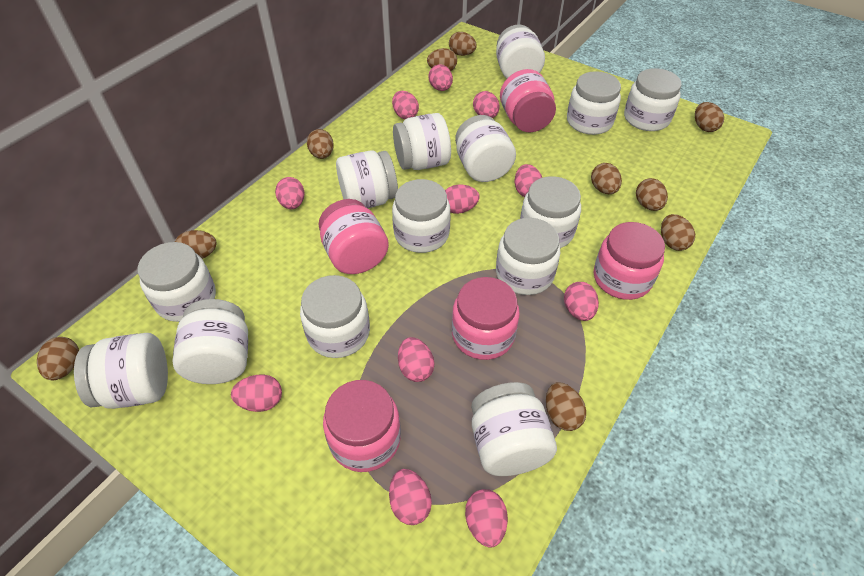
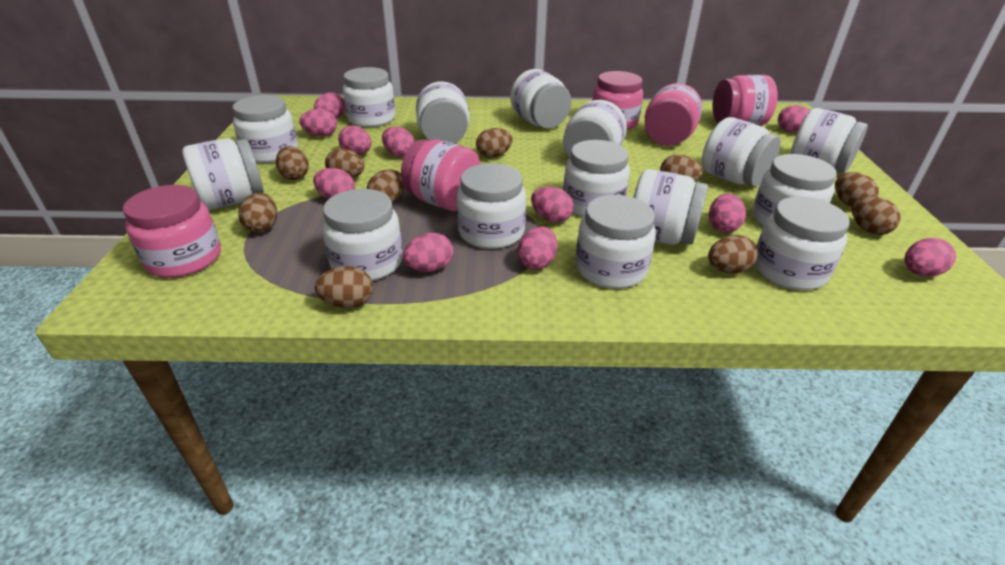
white jar: [74,333,168,409] [137,242,216,322] [172,299,248,384] [300,275,370,358] [336,150,398,208] [392,179,451,253] [393,113,451,170] [455,115,516,182] [471,382,557,476] [496,25,545,79] [496,218,561,295] [520,176,581,248] [567,71,621,135] [624,68,682,131] = 14 -> [182,138,264,210] [232,95,298,163] [322,189,403,281] [343,67,396,127] [416,81,470,144] [457,163,526,249] [510,69,571,128] [563,100,627,158] [563,140,630,217] [575,195,656,289] [633,169,708,245] [702,117,781,187] [753,154,837,226] [754,197,850,290] [790,108,868,173] = 15

